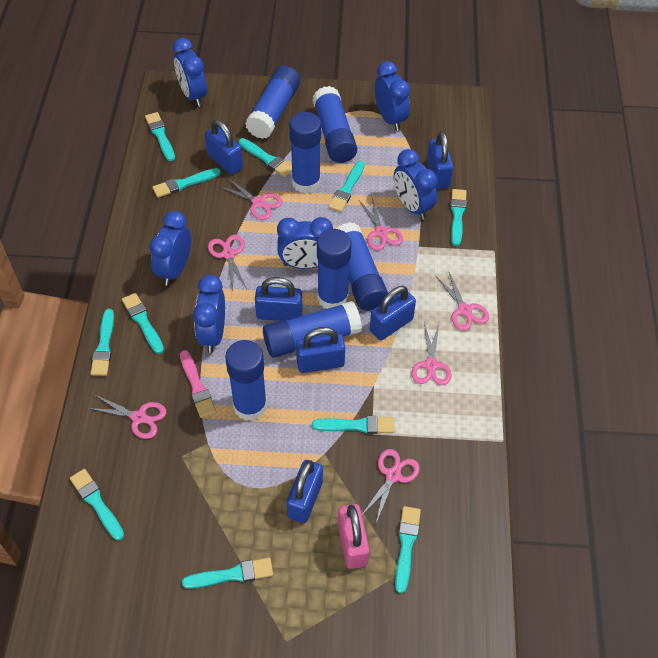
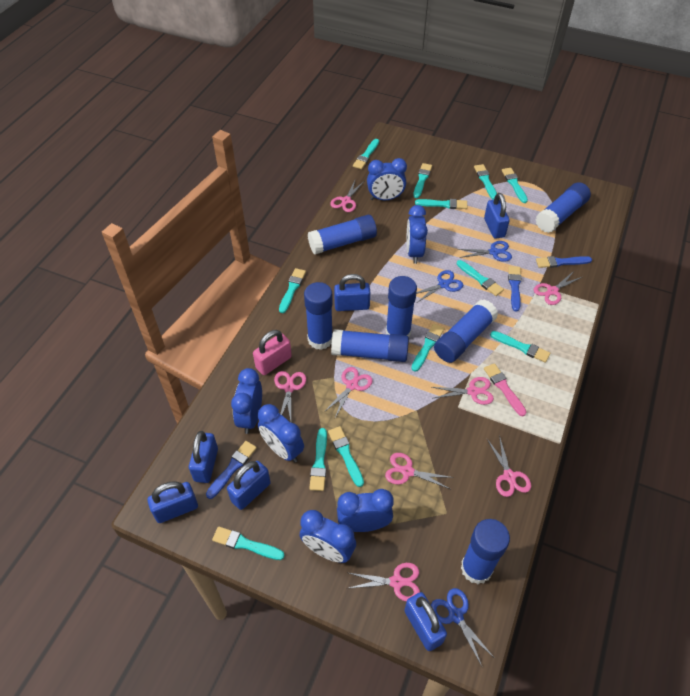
blue brush: none = 0 -> [206,441,257,499] [508,266,522,312] [536,256,592,268] = 3
blue scissors: none = 0 -> [416,270,463,302] [431,588,494,666] [458,241,512,262] = 3
pink scissors: [87,394,166,439] [208,235,247,292] [218,178,283,220] [359,198,403,250] [362,449,420,523] [411,323,452,385] [435,270,489,331] = 7 -> [274,371,306,421] [324,367,373,418] [330,180,363,212] [349,563,420,601] [385,453,454,489] [432,377,494,405] [487,435,531,497] [534,270,582,305] = 8
turquoise brush: [70,469,124,540] [91,309,114,376] [122,293,164,354] [145,112,175,161] [152,168,221,198] [182,558,273,589] [239,138,292,177] [312,416,395,434] [328,161,365,212] [395,506,421,593] [450,189,467,246] = 11 -> [212,526,285,560] [279,268,306,313] [309,428,327,491] [328,426,364,487] [353,139,379,169] [411,324,445,372] [413,163,432,198] [415,199,467,209] [457,260,504,296] [474,164,497,200] [490,331,550,363] [502,168,528,203] = 12

